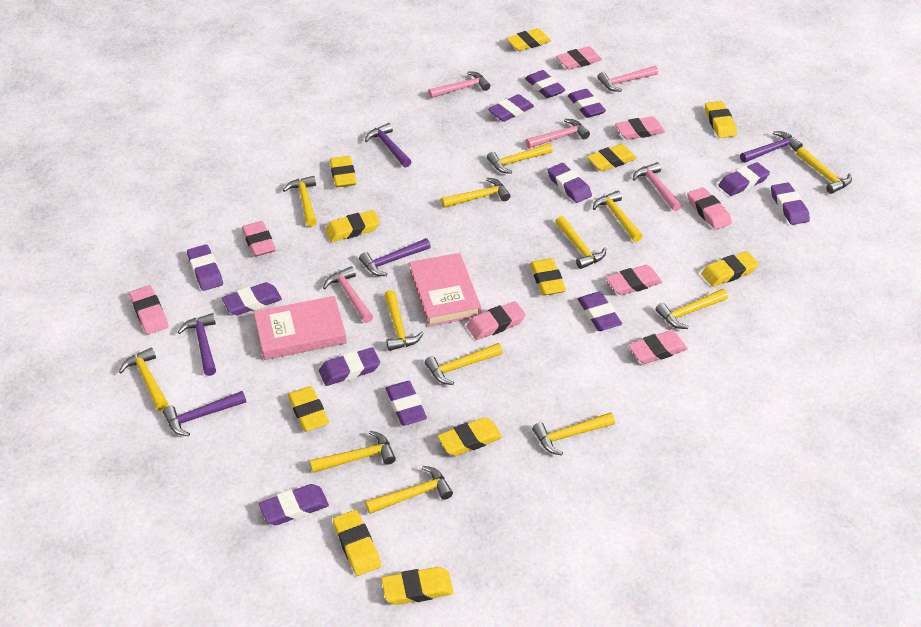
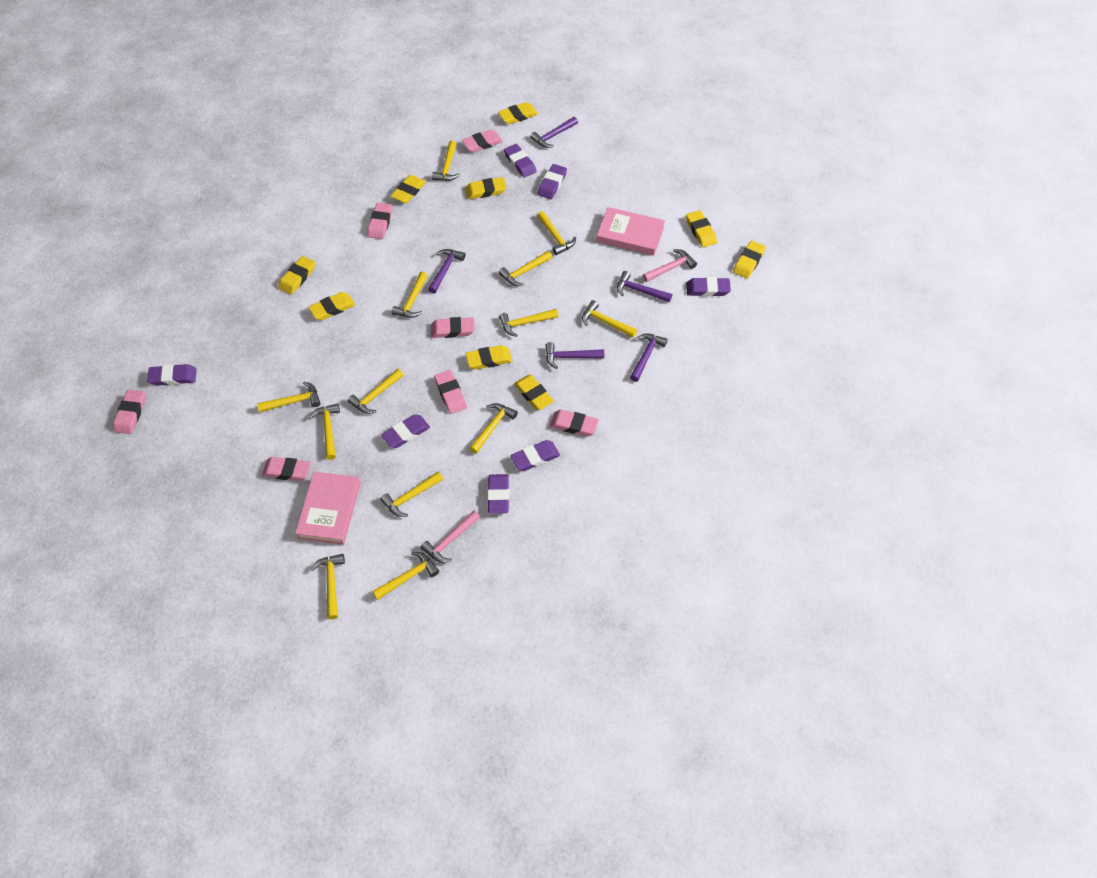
pink eraser: [129,285,168,334] [242,221,276,257] [466,301,526,340] [556,46,602,70] [606,265,662,295] [615,116,665,140] [628,330,688,364] [687,187,732,230] = 8 -> [113,390,145,434] [262,457,311,481] [367,203,392,239] [431,317,474,338] [434,370,467,414] [462,129,503,153] [550,410,599,436] = 7
pink hammer: [323,266,373,323] [428,71,490,98] [526,119,590,148] [597,66,658,92] [633,162,682,211] = 5 -> [420,511,480,563] [643,249,697,282] = 2
purple eraser: [187,244,223,291] [222,282,282,315] [259,484,329,525] [319,347,380,386] [386,381,427,426] [488,94,534,122] [525,70,566,98] [548,163,592,203] [568,89,606,118] [578,292,622,331] [718,162,770,196] [771,183,810,225] = 12 -> [147,364,197,386] [381,414,430,448] [488,474,509,514] [504,144,537,178] [510,440,560,471] [537,164,567,199] [686,277,731,297] = 7
yellow eraser: [288,386,329,432] [325,210,380,242] [330,156,356,187] [333,510,381,576] [382,567,453,605] [438,417,502,456] [506,28,551,51] [530,258,566,295] [587,144,637,171] [701,251,759,287] [705,101,737,138] = 11 -> [279,256,315,295] [308,292,355,320] [391,175,426,203] [465,177,507,199] [465,345,512,370] [498,102,538,124] [514,375,554,410] [686,210,717,247] [733,240,766,279] = 9

